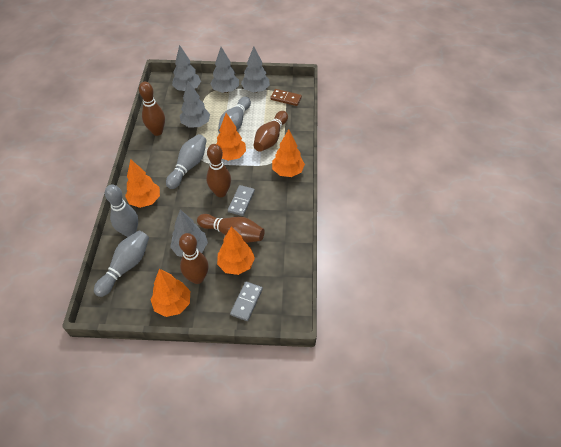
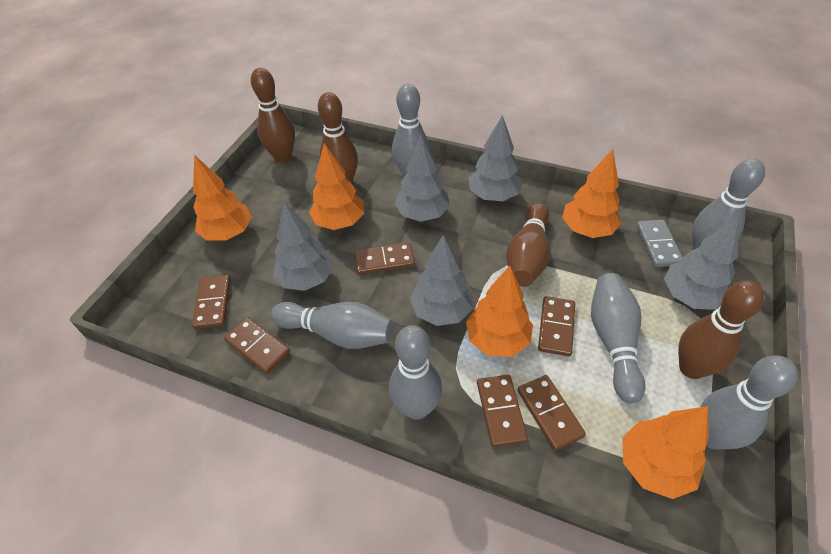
brown bowling pin: [139,82,165,136] [179,233,209,284] [197,214,265,243] [206,144,231,197] [253,111,288,152] = 5 -> [251,68,295,163] [318,92,358,184] [506,202,550,287] [678,280,764,379] = 4
brown domino: [270,89,302,106] = 1 -> [192,275,231,329] [224,317,290,374] [354,242,415,275] [477,375,528,447] [518,375,586,451] [538,296,575,356] = 6
grey bowling pin: [94,230,149,297] [105,185,138,237] [166,134,207,189] [218,97,251,134] = 4 -> [271,302,394,349] [389,325,442,420] [392,84,429,177] [591,273,646,403] [692,158,765,250] [701,356,798,450] = 6
grey domino: [228,185,255,216] [230,281,263,321] = 2 -> [636,220,682,267] = 1

